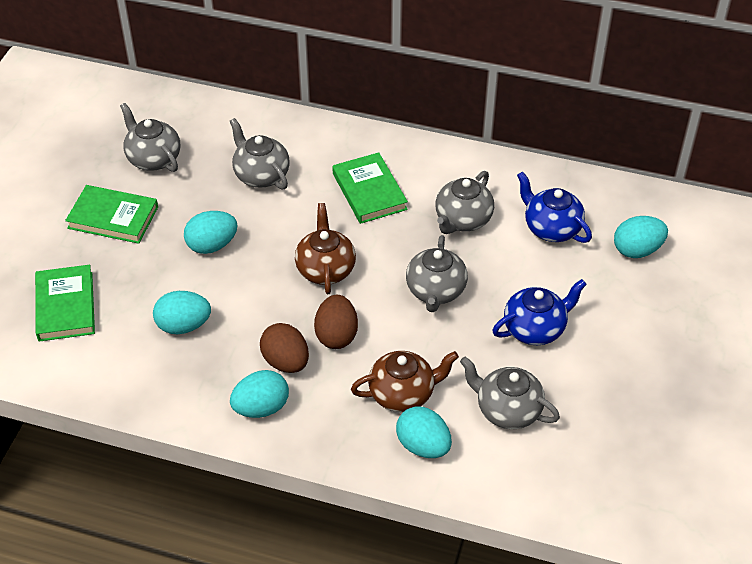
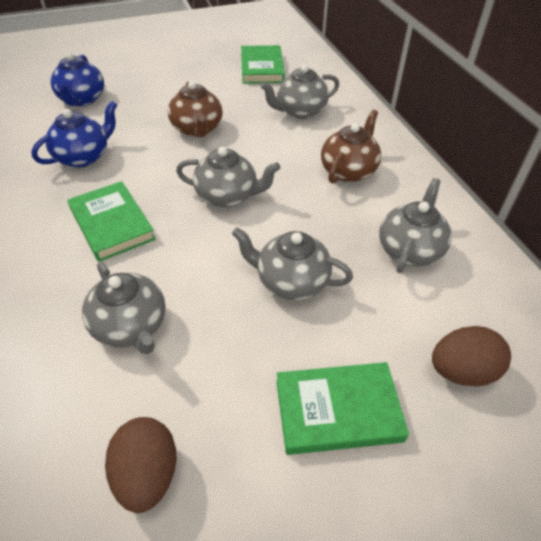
turquoise egg: [153,291,211,334] [184,211,238,254] [230,370,289,418] [396,406,452,458] [614,216,668,258] = 5 -> none = 0

